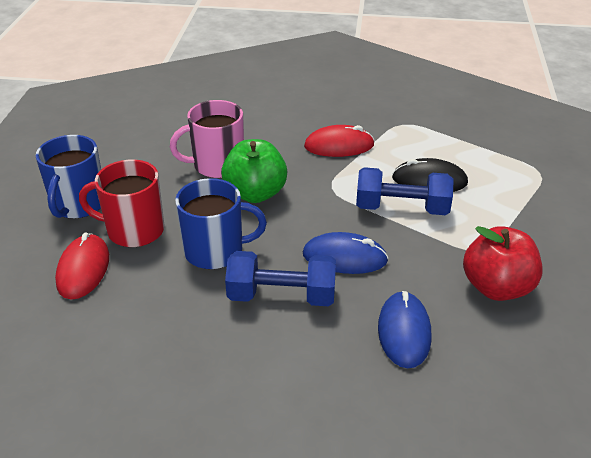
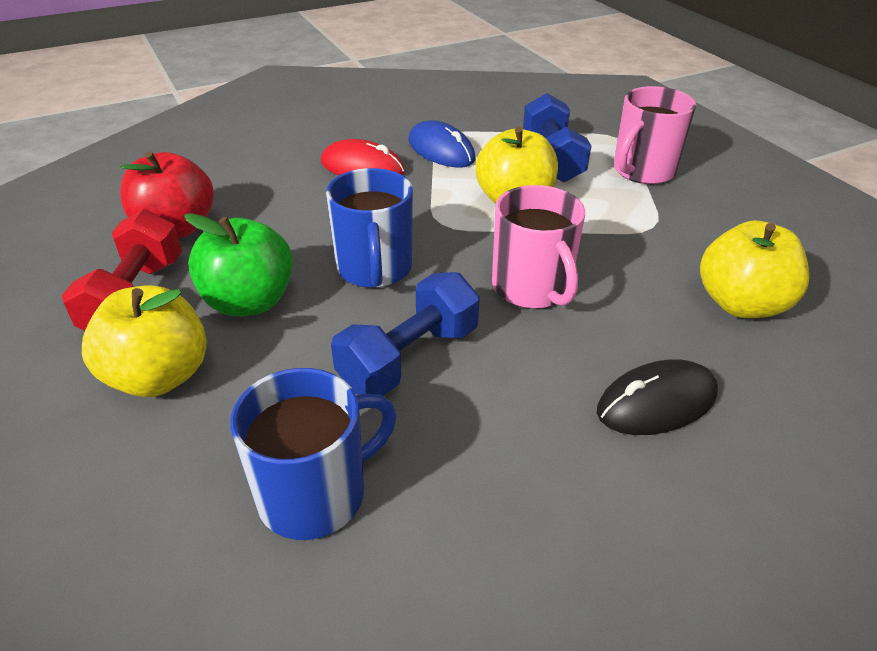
blue mouse: [303,232,388,274] [378,291,432,368] = 2 -> [408,120,476,168] = 1
pink mug: [170,100,244,178] = 1 -> [492,185,585,309] [614,86,696,184] = 2
red dumbbell: none = 0 -> [62,209,182,331] = 1
red mouse: [55,232,109,299] [304,125,375,157] = 2 -> [321,139,405,175] = 1
red mug: [79,160,165,247] = 1 -> none = 0
yellow apple: none = 0 -> [82,285,207,397] [475,127,558,204] [700,220,809,318] = 3

